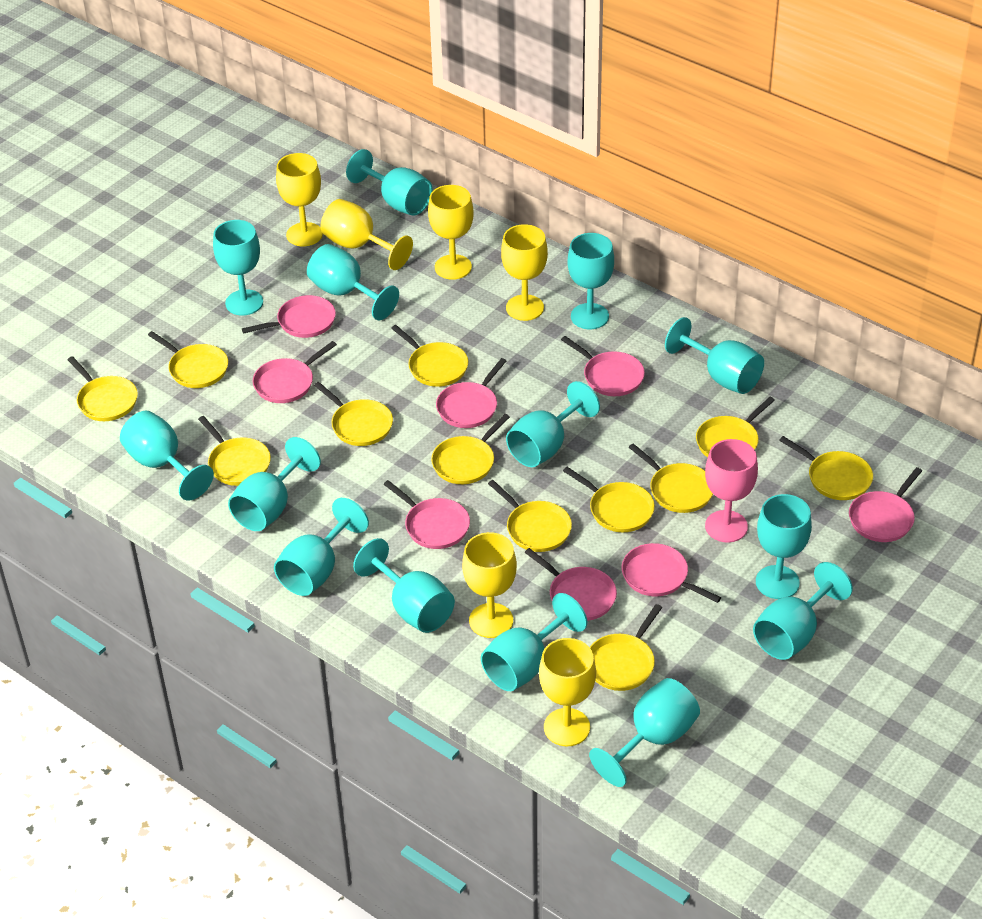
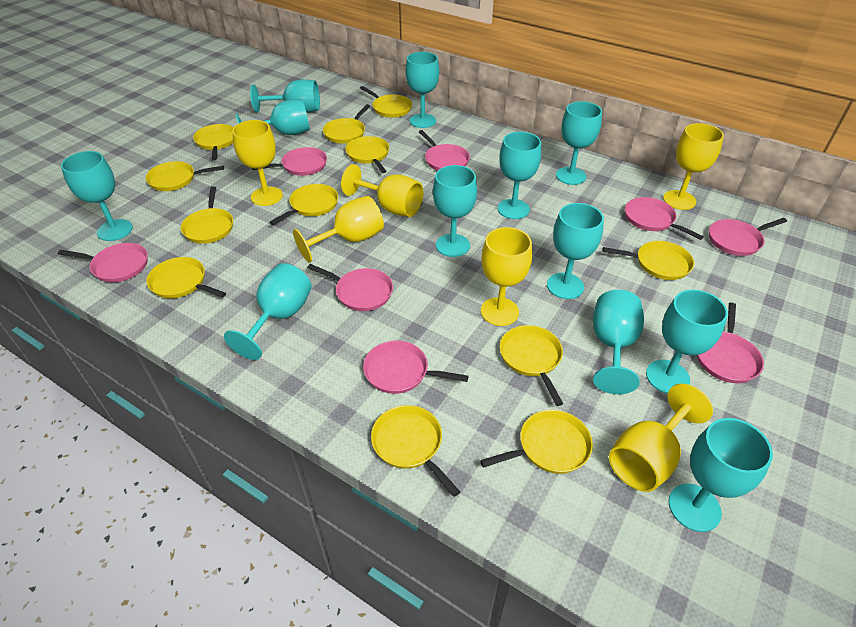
pink goblet: [705,439,758,543] = 1 -> none = 0
turquoise goblet: [120,411,214,501] [213,220,263,315] [228,437,321,531] [274,498,369,596] [307,244,399,320] [346,149,433,216] [353,538,455,633] [481,593,587,691] [506,381,600,467] [567,233,614,329] [589,678,700,787] [665,317,764,394] [753,562,853,660] [756,494,812,599] = 14 -> [61,151,133,241] [224,263,312,360] [236,99,310,135] [250,79,320,113] [406,52,439,128] [433,165,477,257] [498,132,541,219] [547,203,604,299] [556,101,602,185] [593,290,644,394] [646,290,728,394] [669,418,773,532] = 12

